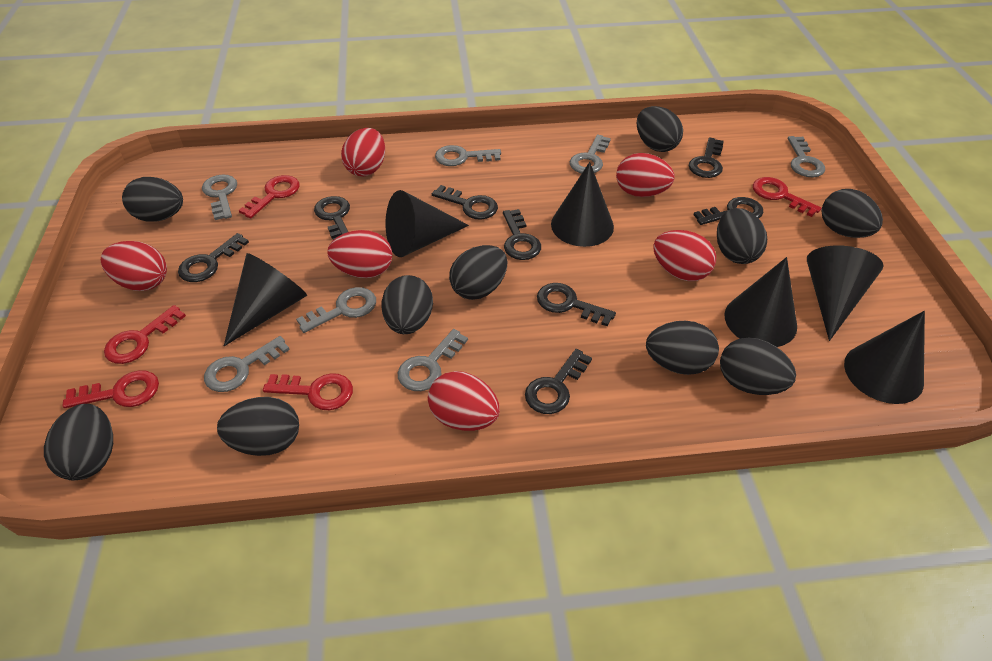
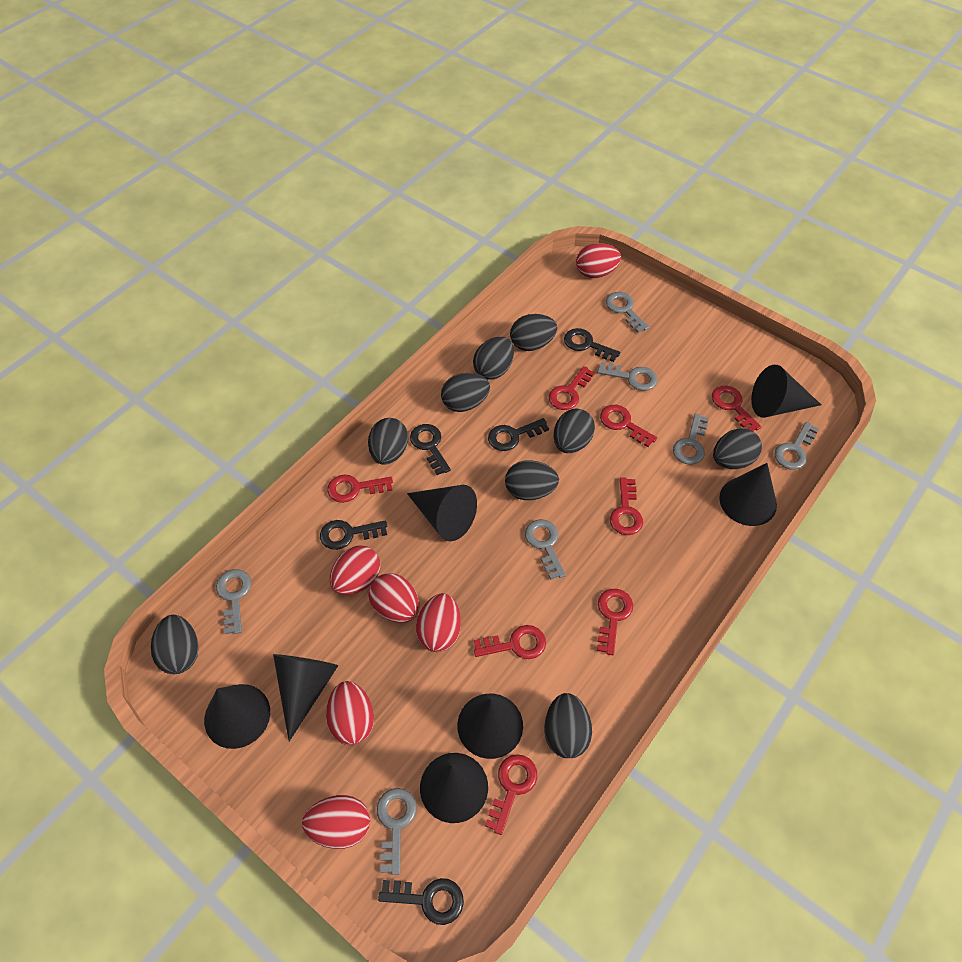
black cone: [224,253,307,346] [385,190,469,257] [551,162,614,247] [724,257,797,347] [807,246,883,341] [844,311,925,404] = 6 -> [204,684,270,749] [273,654,338,741] [407,485,477,541] [420,753,488,823] [457,693,523,759] [719,463,777,526] [751,365,821,418] = 7
black egg: [44,404,113,480] [122,177,183,221] [217,397,299,456] [381,275,433,334] [449,245,507,300] [637,106,683,152] [646,321,719,375] [717,208,767,264] [720,338,796,395] [822,189,883,238] = 10 -> [151,615,199,674] [368,418,408,465] [441,373,490,412] [473,337,514,380] [505,460,559,500] [510,314,557,351] [544,693,592,758] [553,408,595,453] [713,428,762,469] = 9
black key: [178,233,249,282] [314,196,350,240] [432,185,498,220] [503,209,541,260] [525,349,592,414] [537,283,616,326] [689,137,724,178] [693,197,764,225] = 8 -> [320,520,387,550] [378,878,464,925] [410,424,451,475] [488,418,549,451] [564,328,620,362] = 5
red key: [62,370,159,408] [104,305,186,364] [239,175,300,218] [263,373,353,410] [753,177,821,217] = 5 -> [327,474,393,503] [474,625,546,659] [485,754,537,835] [549,366,595,410] [597,589,633,655] [600,405,657,447] [610,478,643,535] [712,386,761,431] = 8

